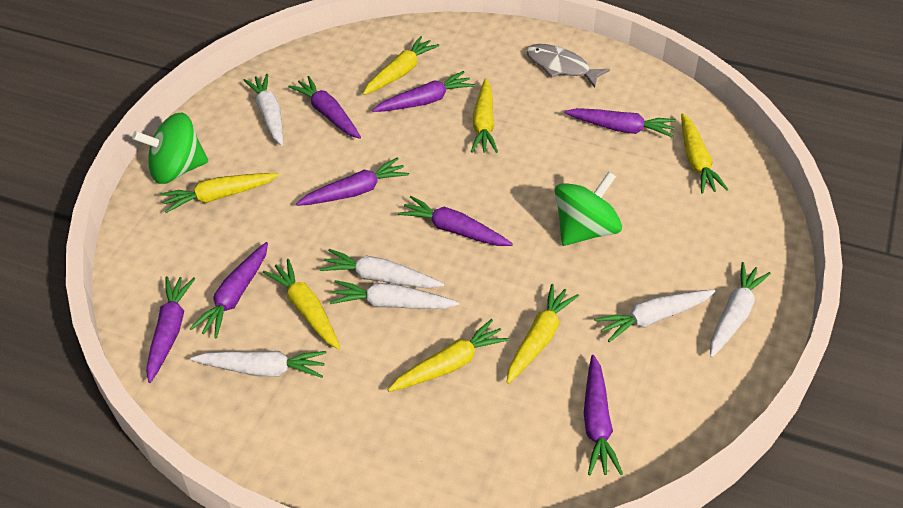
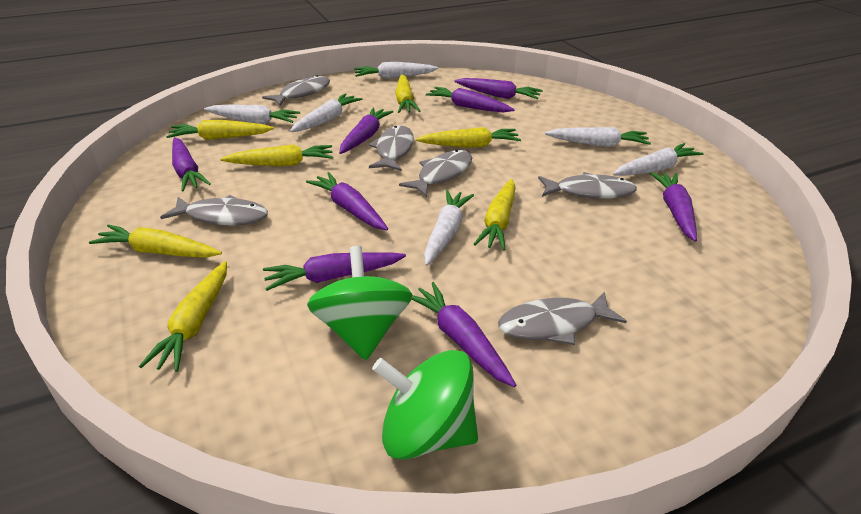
grey fish: [526,44,610,88] = 1 -> [160,195,268,226] [262,75,330,106] [369,125,414,171] [399,150,472,197] [498,292,627,345] [538,172,637,199] = 6

